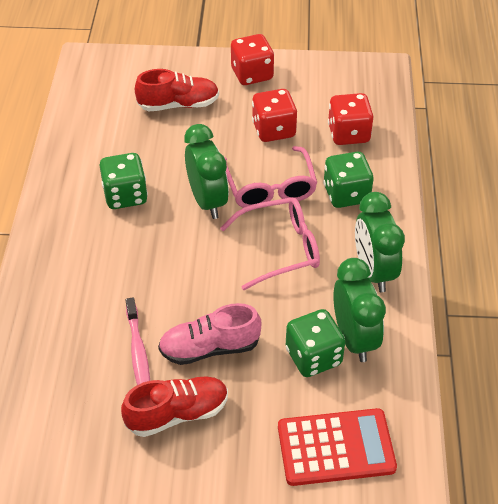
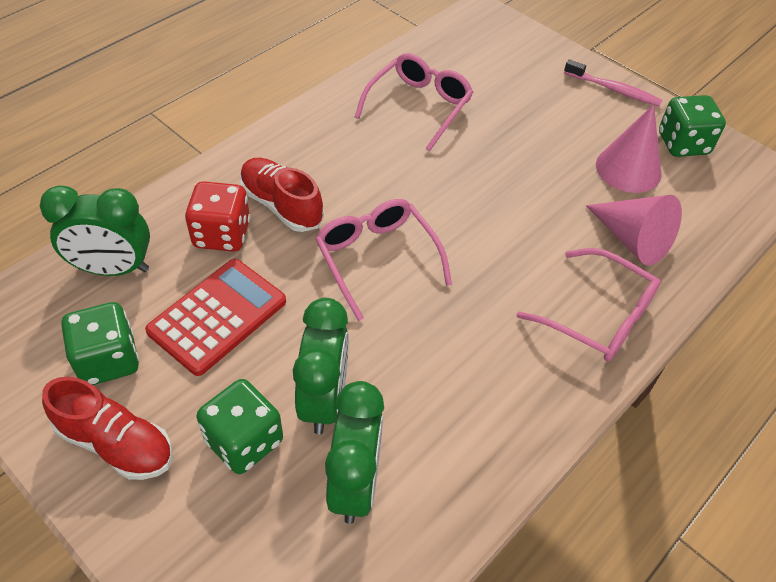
pink cone: none = 0 -> [586,195,682,266] [596,104,662,193] = 2
pink glasses: [220,197,320,290] [224,146,317,208] = 2 -> [315,199,452,321] [355,53,473,151] [517,248,661,361] = 3
pink shoe: [158,303,261,365] = 1 -> none = 0
red dice: [231,34,274,85] [252,89,297,142] [328,93,374,145] = 3 -> [185,181,250,252] = 1

